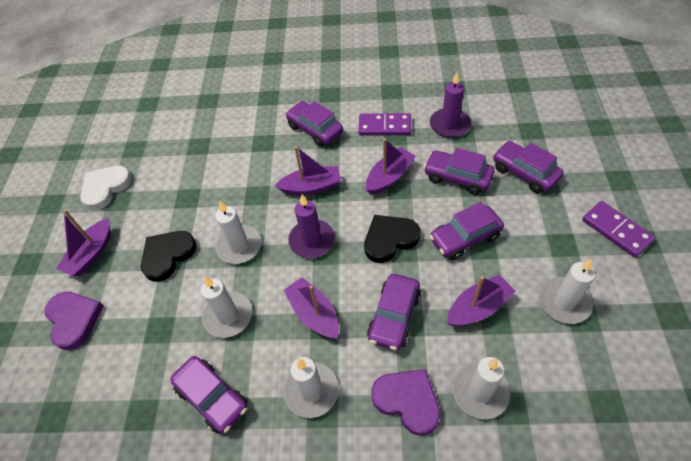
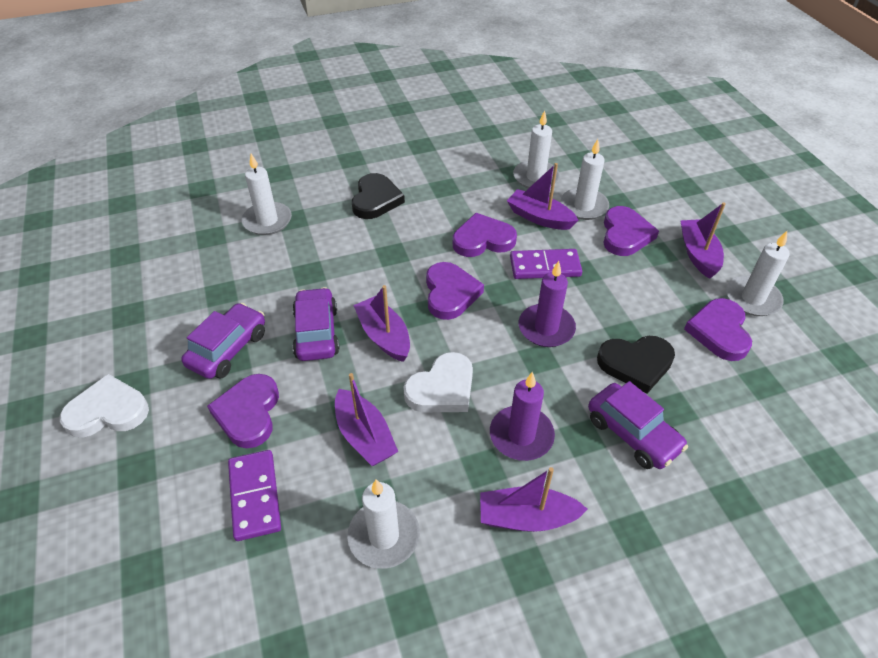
purple car: [170,356,248,434] [286,101,343,147] [367,274,421,351] [424,148,495,195] [429,202,504,260] [493,141,564,193] = 6 -> [181,303,265,379] [292,287,340,361] [588,381,688,469] = 3
purple heart: [45,292,103,350] [371,369,440,436] = 2 -> [207,374,279,448] [426,262,484,320] [453,213,517,257] [603,206,659,256] [684,298,752,361] = 5
white heart: [80,166,132,210] = 1 -> [60,374,149,438] [403,352,473,412] = 2

